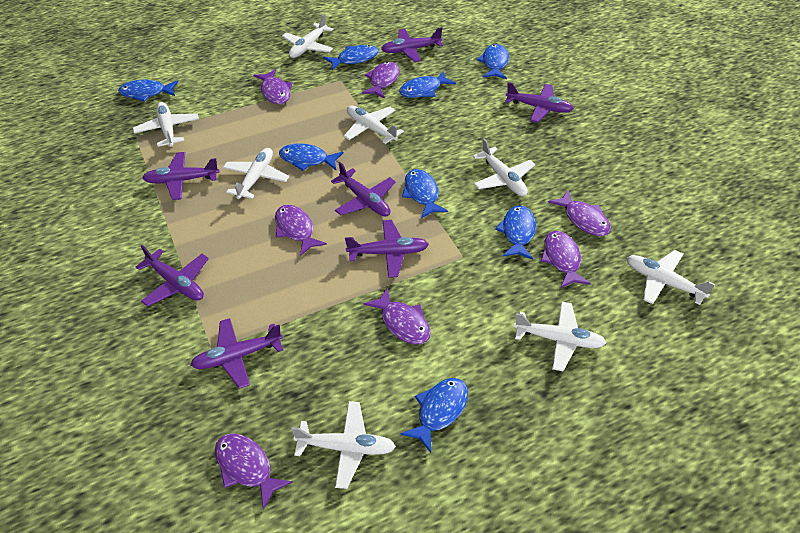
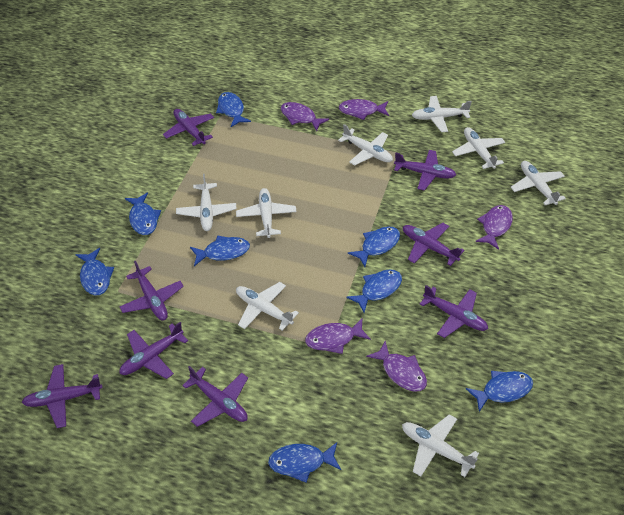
purple fish: [215,433,293,510] [253,69,292,104] [275,205,327,256] [362,61,400,98] [364,288,431,344] [541,231,591,288] [548,190,611,236] = 7 -> [281,102,329,131] [305,319,371,354] [339,99,389,120] [366,341,427,391] [475,205,513,250] = 5
purple plane: [136,245,209,307] [142,152,220,200] [191,318,283,389] [331,162,396,217] [345,220,429,278] [381,27,443,62] [505,82,574,123] = 7 -> [22,364,102,428] [119,260,184,320] [119,322,188,379] [163,109,214,146] [182,366,248,427] [394,150,456,191] [403,223,464,266] [420,285,488,338] = 8

